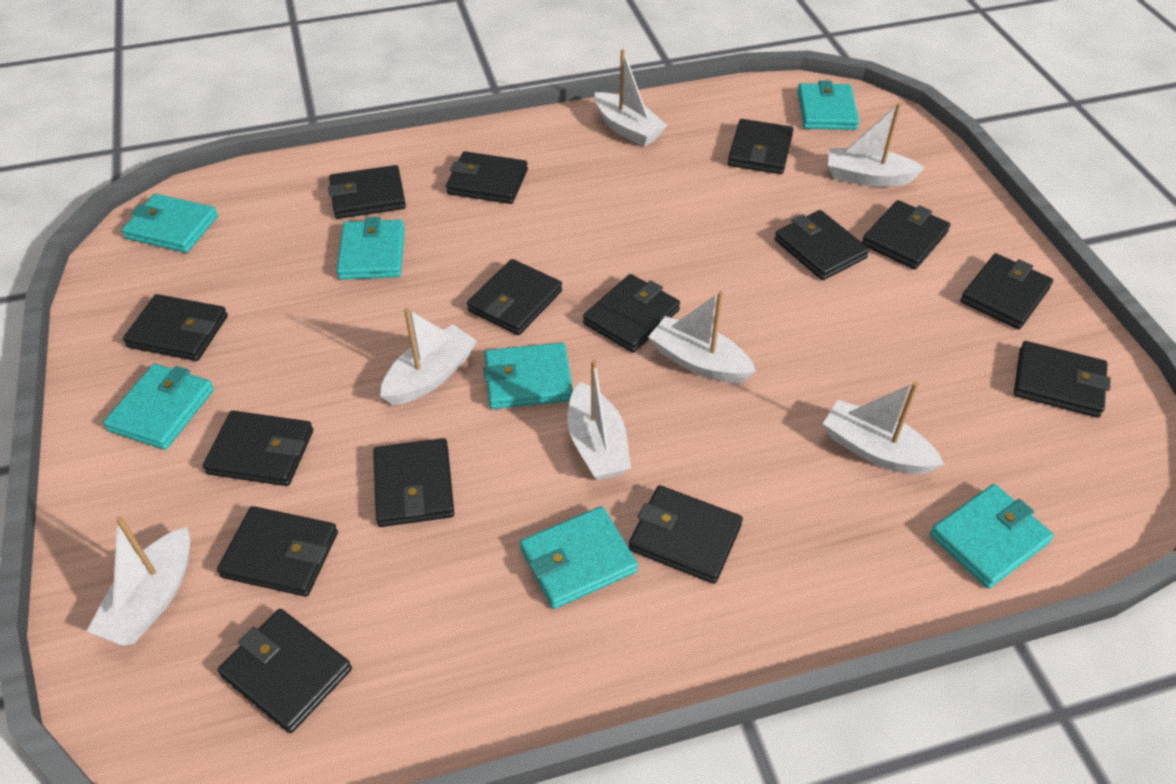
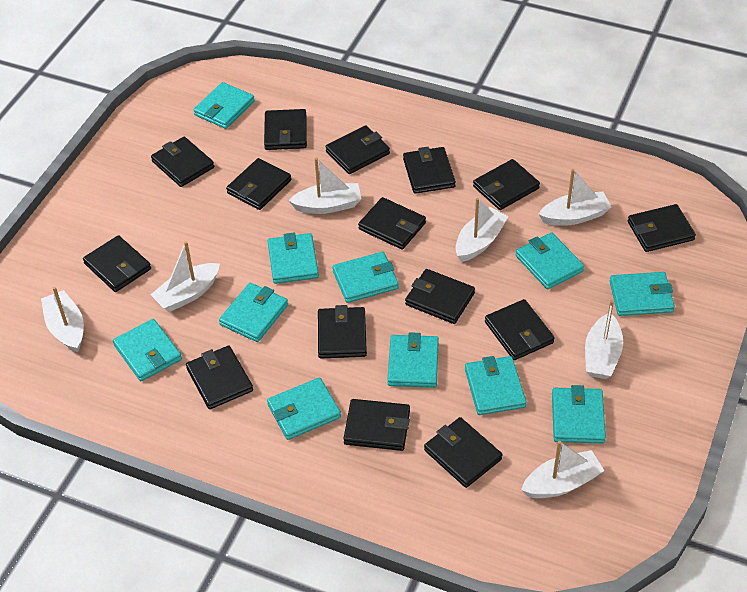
turquoise wallet: [103,364,214,450] [122,194,218,253] [336,217,405,280] [483,343,573,409] [520,506,638,609] [798,80,859,130] [930,484,1054,589] = 7 -> [113,319,182,381] [193,82,255,129] [219,283,288,342] [267,377,341,440] [268,233,319,284] [332,252,399,303] [388,332,439,388] [465,356,526,415] [516,232,584,289] [552,385,606,444] [610,272,675,316] = 11

